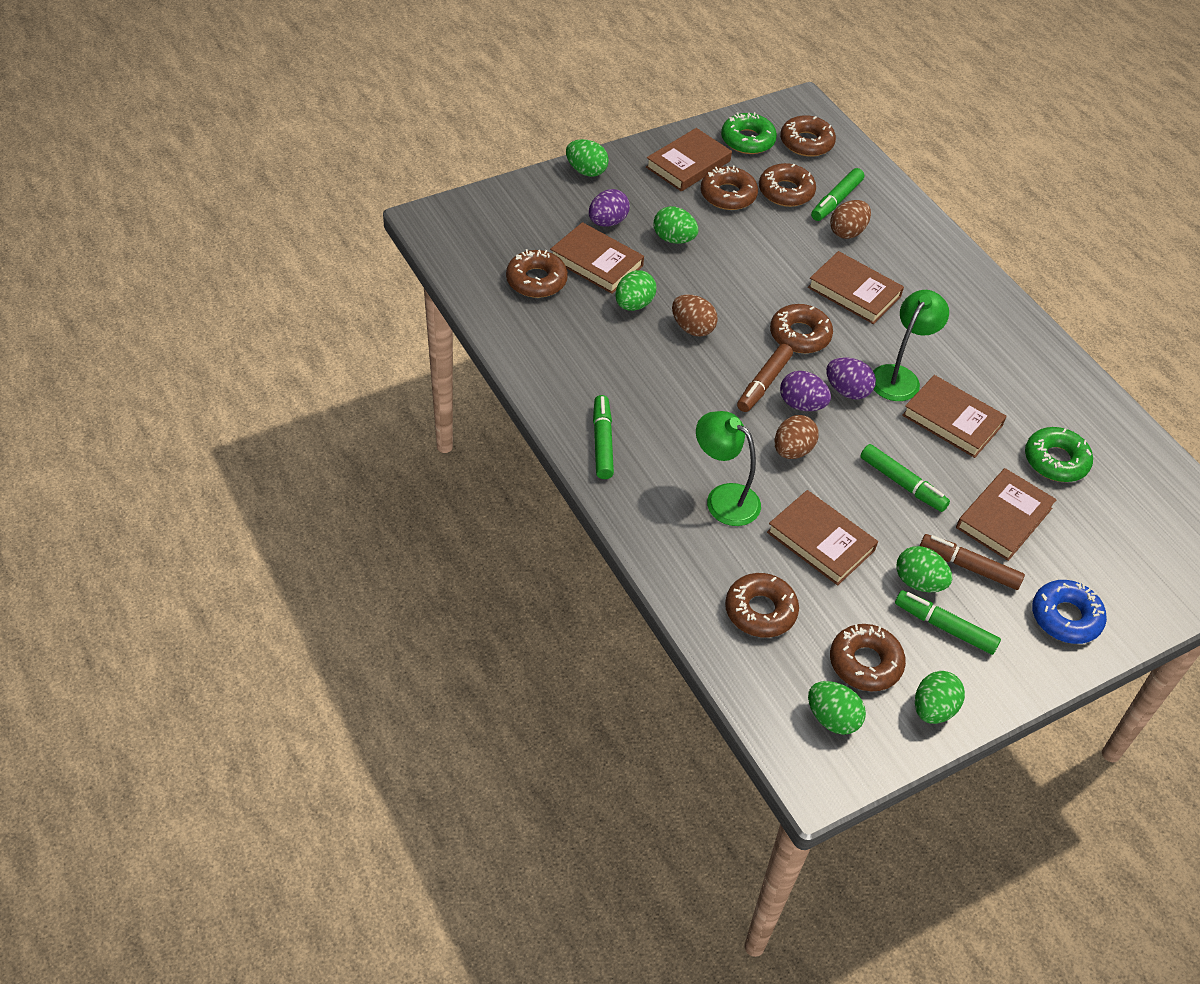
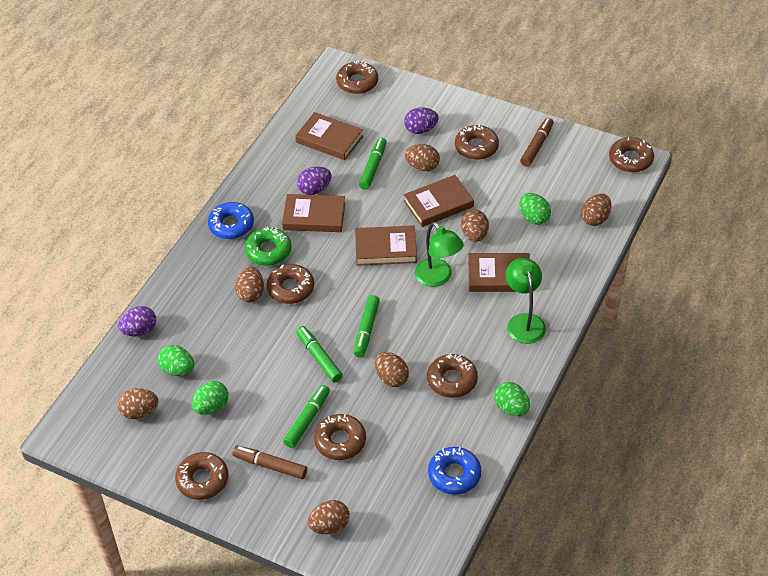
blue donut: [1032,580,1107,644] = 1 -> [208,202,254,239] [428,447,481,495] = 2
brown book: [550,222,644,294] [646,128,732,192] [767,490,878,585] [808,251,904,324] [902,375,1007,458] [956,468,1057,561] = 6 -> [282,194,345,232] [295,112,363,160] [355,225,417,266] [404,175,474,227] [468,253,530,292] = 5
brown egg: [672,294,718,337] [775,415,819,459] [830,200,871,239] = 3 -> [117,388,158,419] [235,267,264,302] [308,500,350,534] [375,352,409,387] [405,144,440,171] [461,210,489,242] [581,194,611,226] = 7
green donut: [721,112,777,154] [1025,427,1093,482] = 2 -> [245,227,291,266] = 1
green egg: [566,139,609,177] [615,270,657,311] [653,206,698,244] [808,681,866,735] [896,546,952,592] [915,671,965,724] = 6 -> [158,345,194,376] [192,381,228,415] [494,382,530,416] [520,193,551,225] = 4

